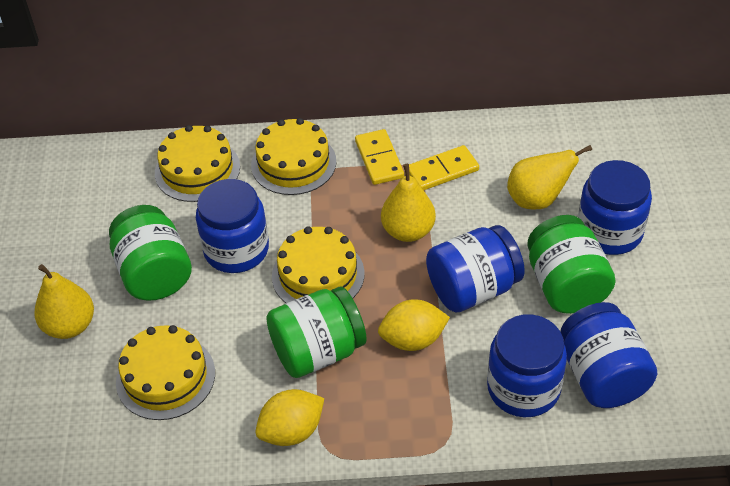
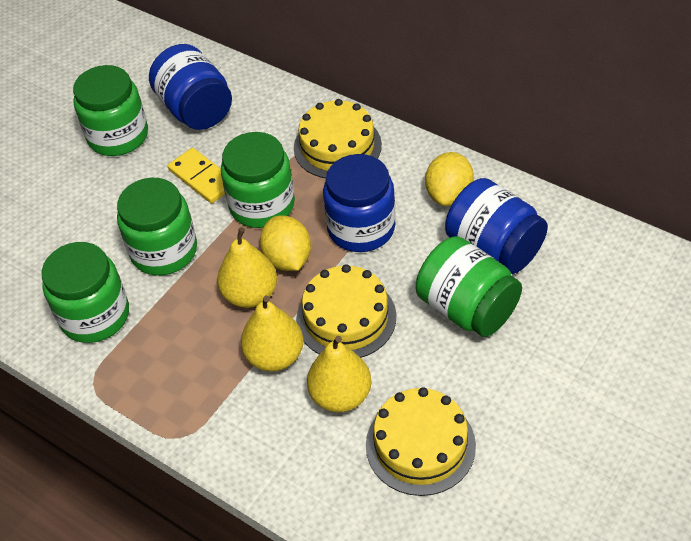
blue jar: [196,179,269,273] [426,225,525,313] [487,314,567,417] [560,302,657,408] [578,160,652,255] = 5 -> [149,44,232,130] [323,154,396,252] [445,178,548,274] = 3
green jar: [109,205,192,301] [266,287,367,378] [527,215,616,314] = 3 -> [42,242,129,343] [73,65,148,156] [117,178,197,276] [221,132,295,228] [416,236,522,337] = 5
yellow cake: [116,325,215,420] [155,125,240,202] [251,118,336,195] [272,226,365,303] = 4 -> [294,99,382,178] [296,264,396,358] [366,387,476,496] = 3
yellow domino: [355,129,404,185] [409,145,479,191] = 2 -> [168,148,225,203] = 1

